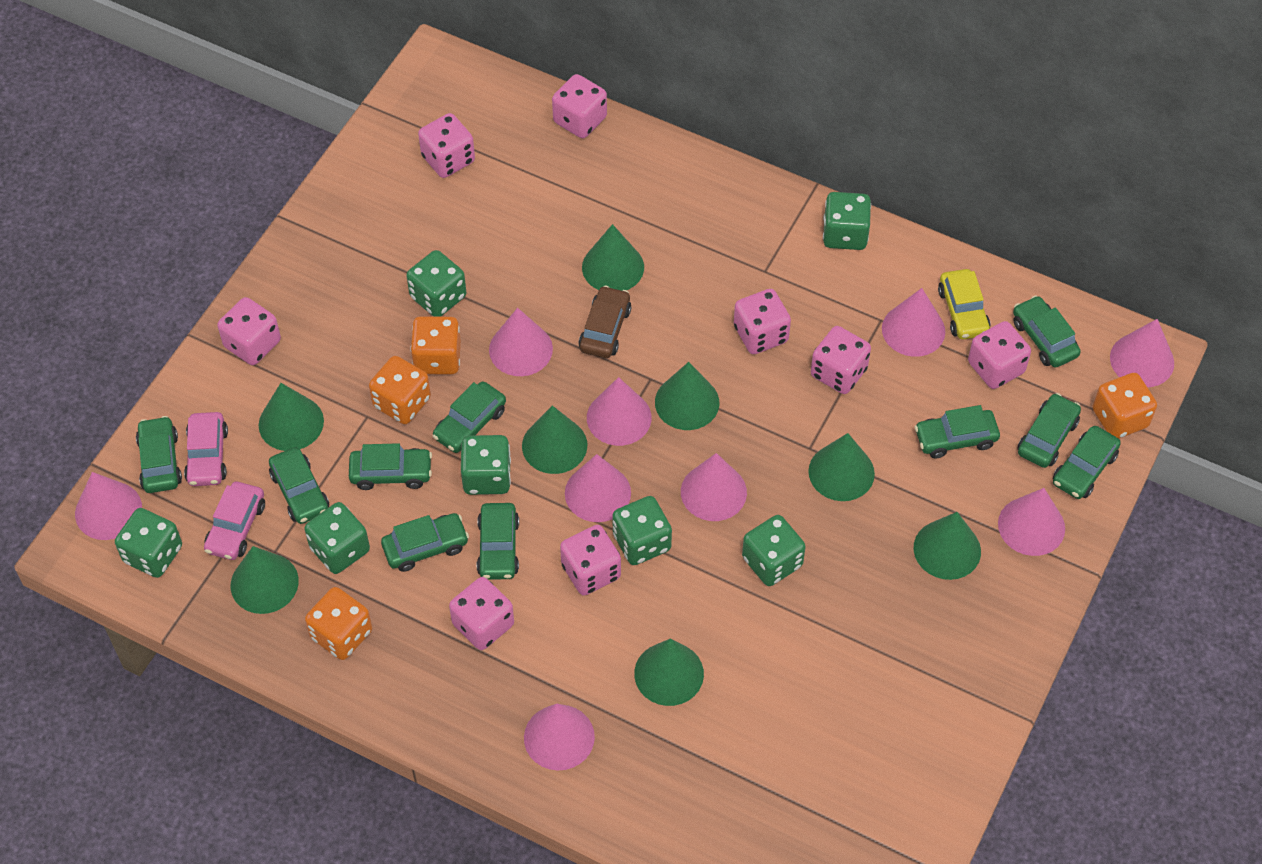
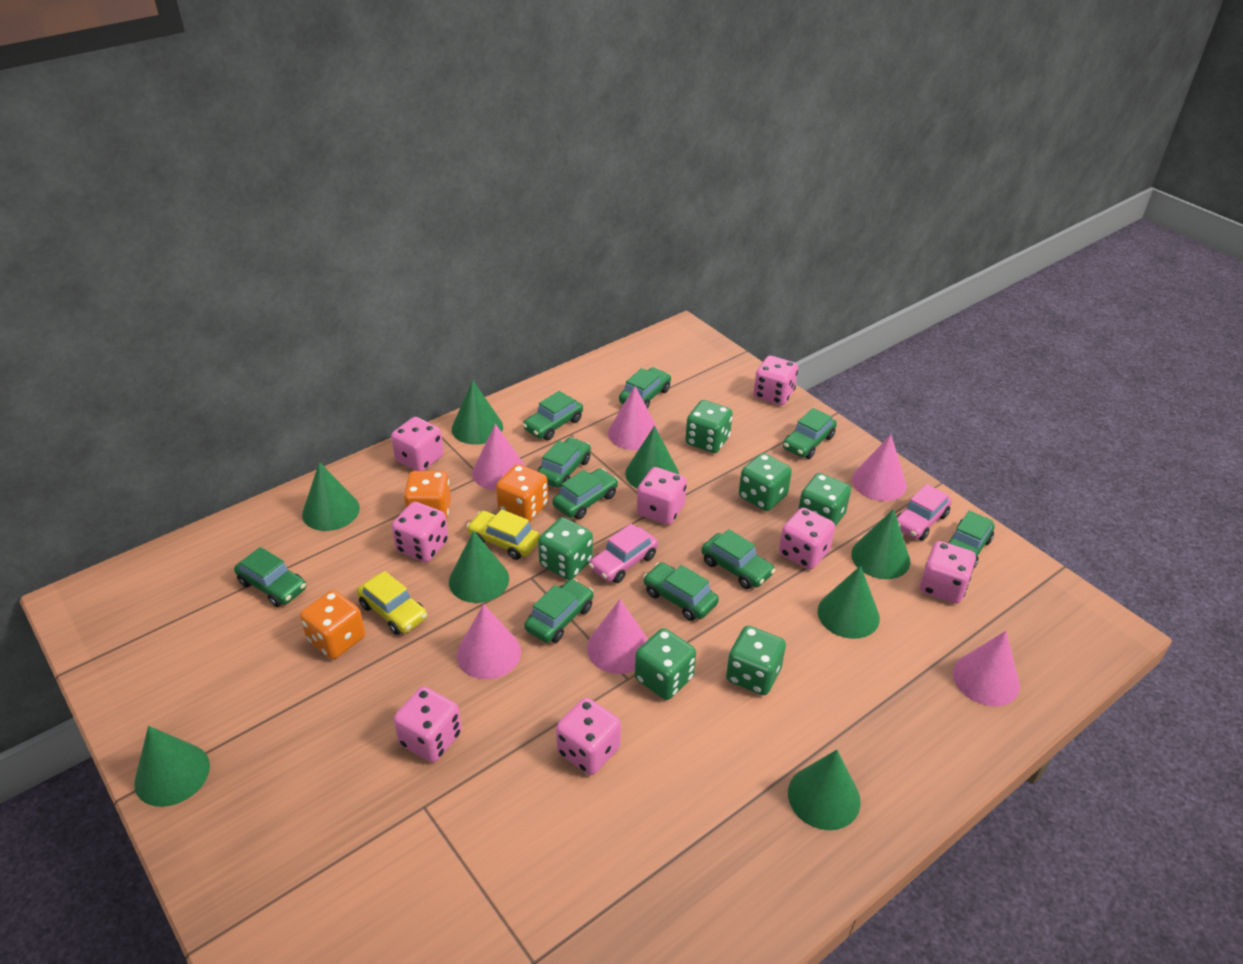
brown car: [579,286,631,358] = 1 -> none = 0
green dice: [115,508,182,578] [304,502,370,574] [406,250,466,317] [461,435,511,495] [612,496,672,565] [742,515,806,586] [823,192,871,250] = 7 -> [538,517,593,580] [635,628,696,700] [685,400,733,453] [726,626,786,695] [739,453,792,511] [798,473,851,527] = 6
orange dice: [305,587,372,660] [369,356,431,424] [410,316,461,374] [1093,373,1157,439] = 4 -> [300,590,365,659] [404,471,451,520] [496,464,548,522] = 3
pink cone: [75,472,142,540] [489,308,553,376] [524,704,595,771] [565,454,631,522] [587,377,652,446] [681,453,747,521] [882,288,945,357] [998,488,1065,556] [1110,319,1174,387] = 9 -> [457,604,521,680] [472,424,525,490] [587,599,648,674] [608,386,659,450] [852,435,907,501] [953,631,1020,706] = 6
yellow car: [938,269,990,339] = 1 -> [357,571,427,635] [467,509,540,560] = 2

